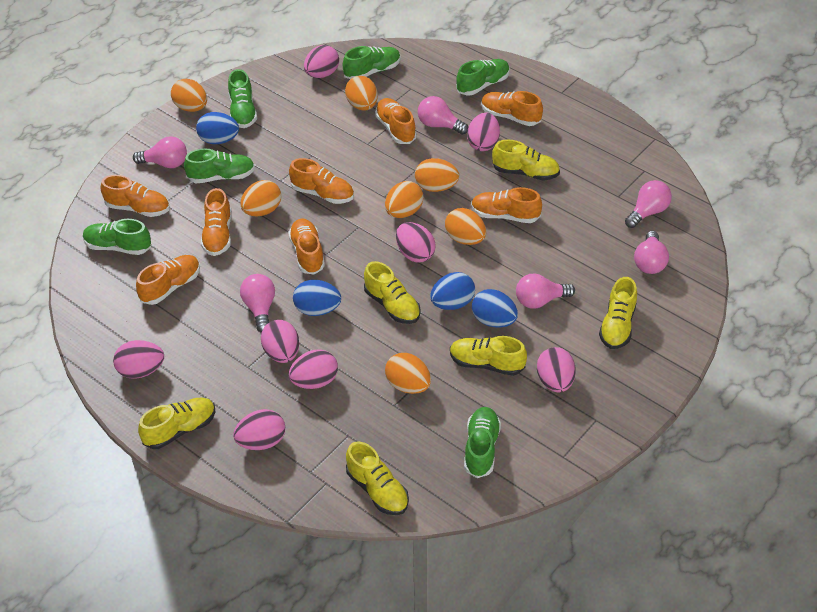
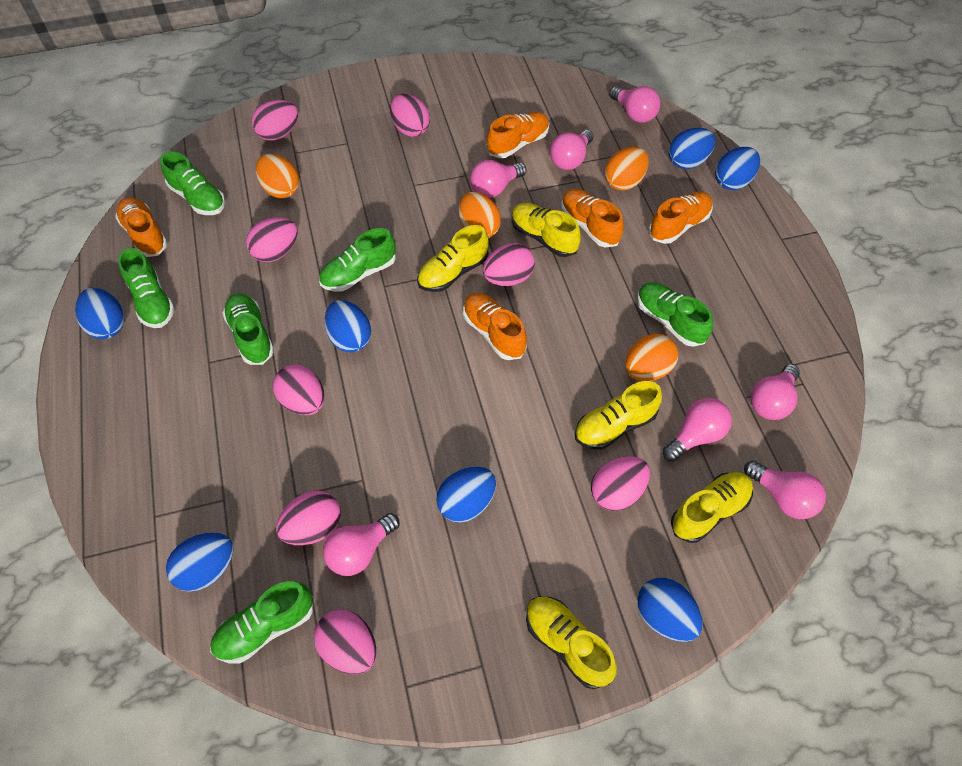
blue egg: [196,112,239,144] [293,280,341,316] [430,272,475,310] [472,289,518,327] = 4 -> [75,288,124,339] [166,532,233,592] [325,300,371,352] [436,467,496,523] [637,578,703,642] [669,128,715,169] [715,147,760,190] = 7
orange egg: [171,79,207,112] [240,180,281,216] [345,76,378,111] [385,181,424,218] [385,353,431,394] [415,158,459,192] [445,208,486,245] = 7 -> [256,154,299,198] [459,192,501,239] [605,147,649,191] [625,334,678,381] = 4
orange shoe: [101,175,170,217] [136,255,200,305] [201,188,232,256] [288,219,325,275] [289,158,354,204] [375,98,417,144] [471,187,542,223] [481,91,543,126] = 8 -> [115,197,167,257] [463,293,527,360] [487,112,549,158] [561,189,624,247] [649,191,713,244] = 5
pink light bulb: [133,136,187,168] [240,274,275,333] [418,96,468,135] [516,274,575,309] [625,180,672,228] [634,231,669,274] = 6 -> [323,513,399,576] [470,160,527,198] [550,130,593,170] [609,86,661,123] [663,398,732,462] [744,460,826,519] [751,364,800,420] = 7
yellow shoe: [138,398,215,449] [346,442,409,515] [364,261,421,324] [450,336,527,376] [492,140,560,181] [599,277,637,349] = 6 -> [417,225,489,292] [512,203,581,257] [526,596,617,689] [575,381,662,450] [671,472,753,543] = 5

